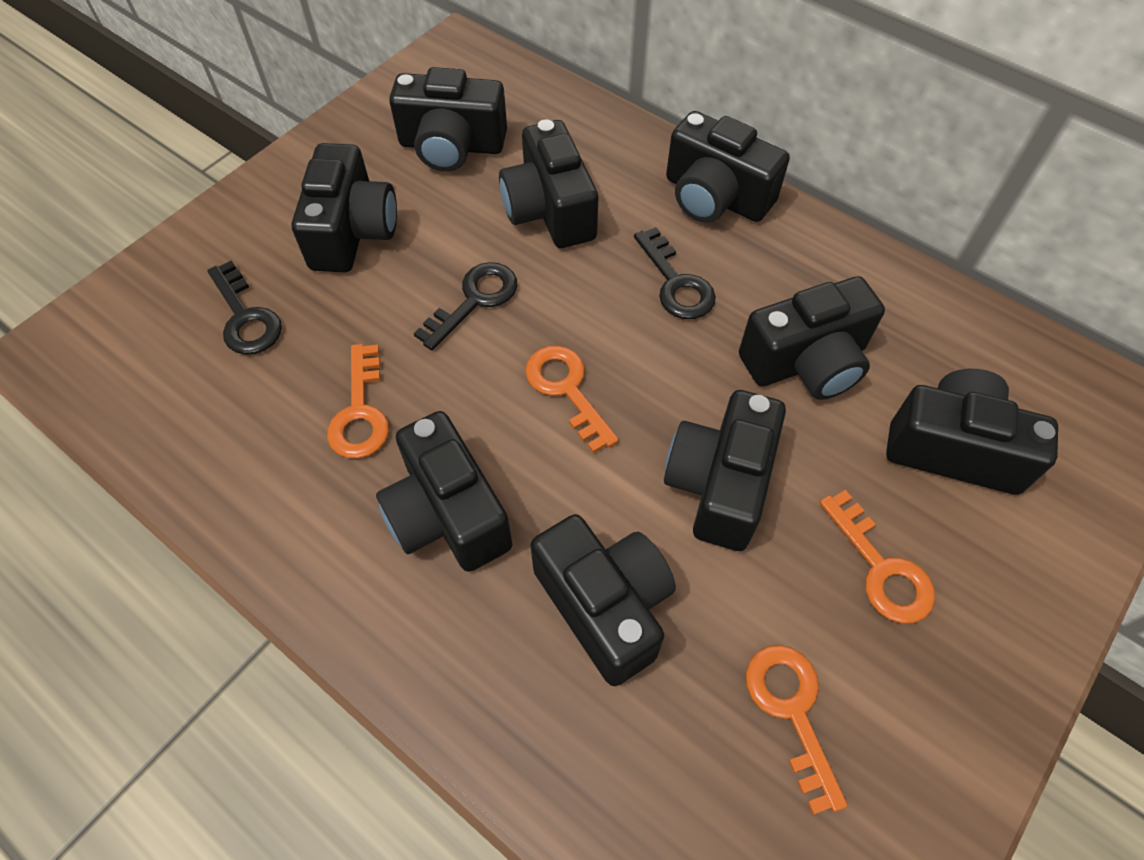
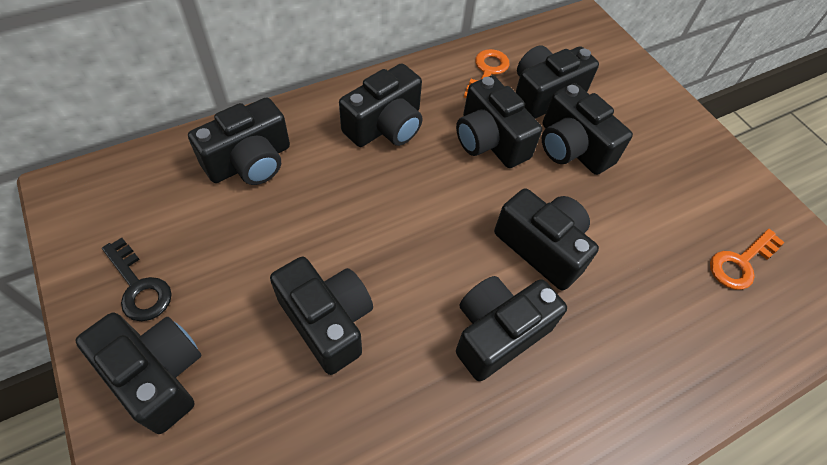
black key: [207,261,282,355] [414,262,517,350] [634,227,716,319] = 3 -> [102,238,172,321] = 1
orange key: [327,344,389,458] [525,346,619,453] [746,645,848,815] [820,490,935,623] = 4 -> [464,49,510,98] [710,229,785,290] = 2

